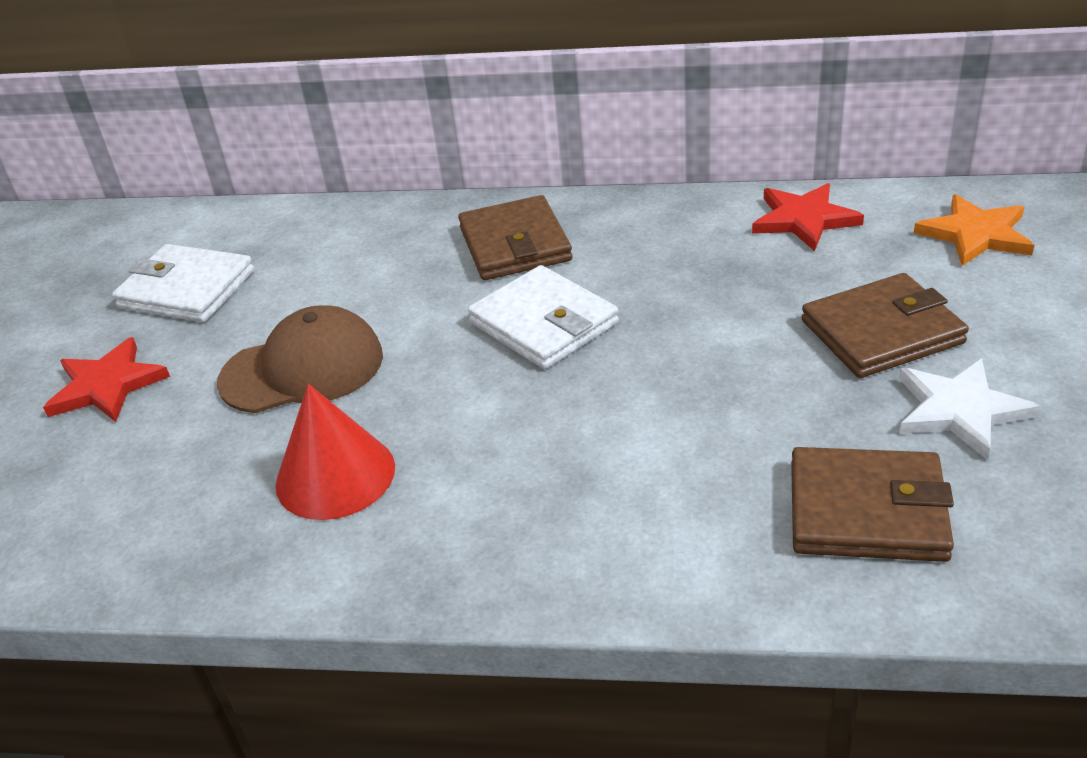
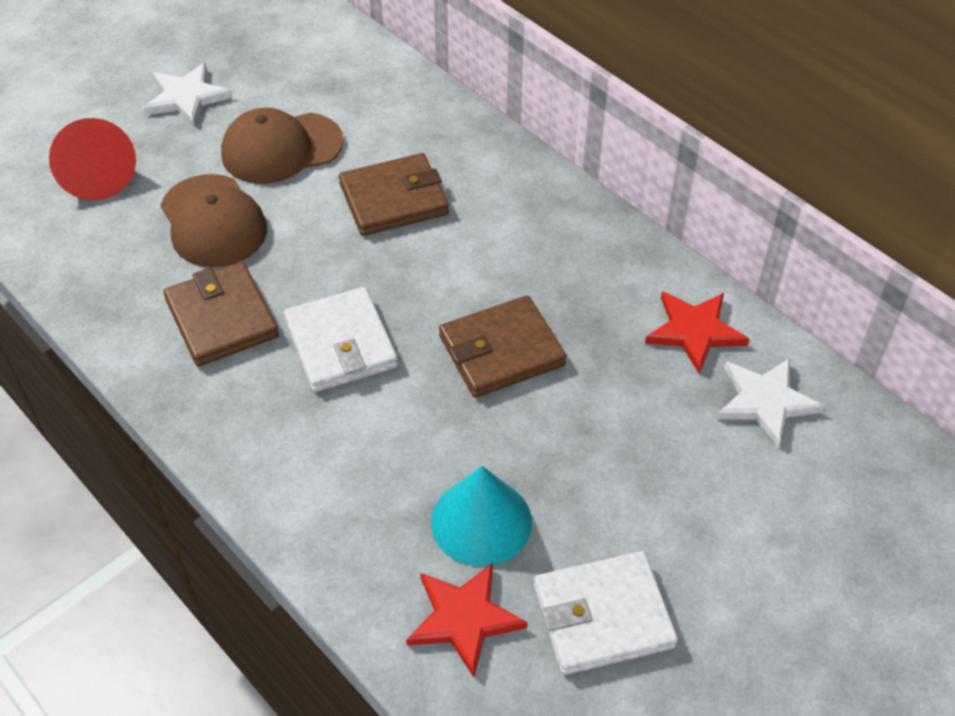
brown cap: [217,305,383,413] = 1 -> [160,174,267,267] [221,108,344,184] = 2
orange star: [914,194,1034,266] = 1 -> none = 0
turquoise cone: none = 0 -> [431,466,532,567] = 1
white star: [899,358,1040,460] = 1 -> [144,63,232,127] [717,358,825,447] = 2

